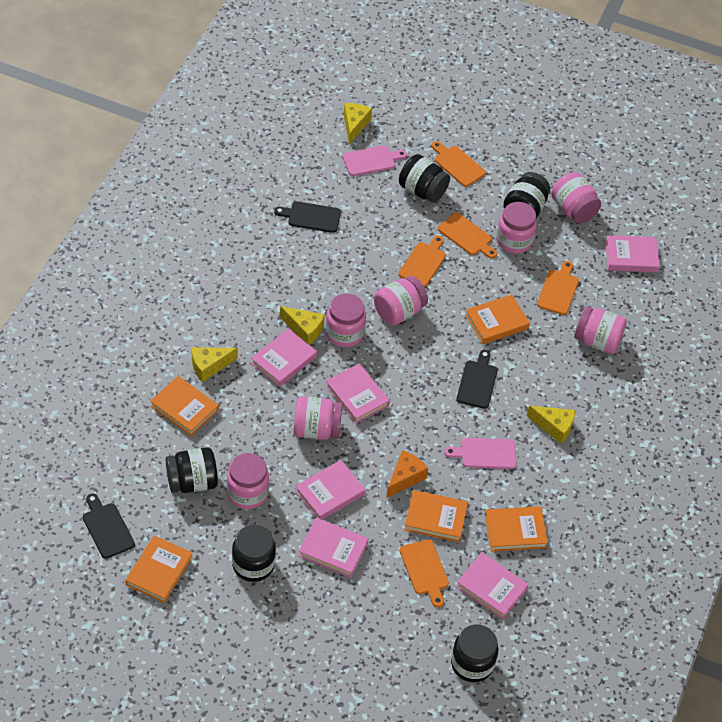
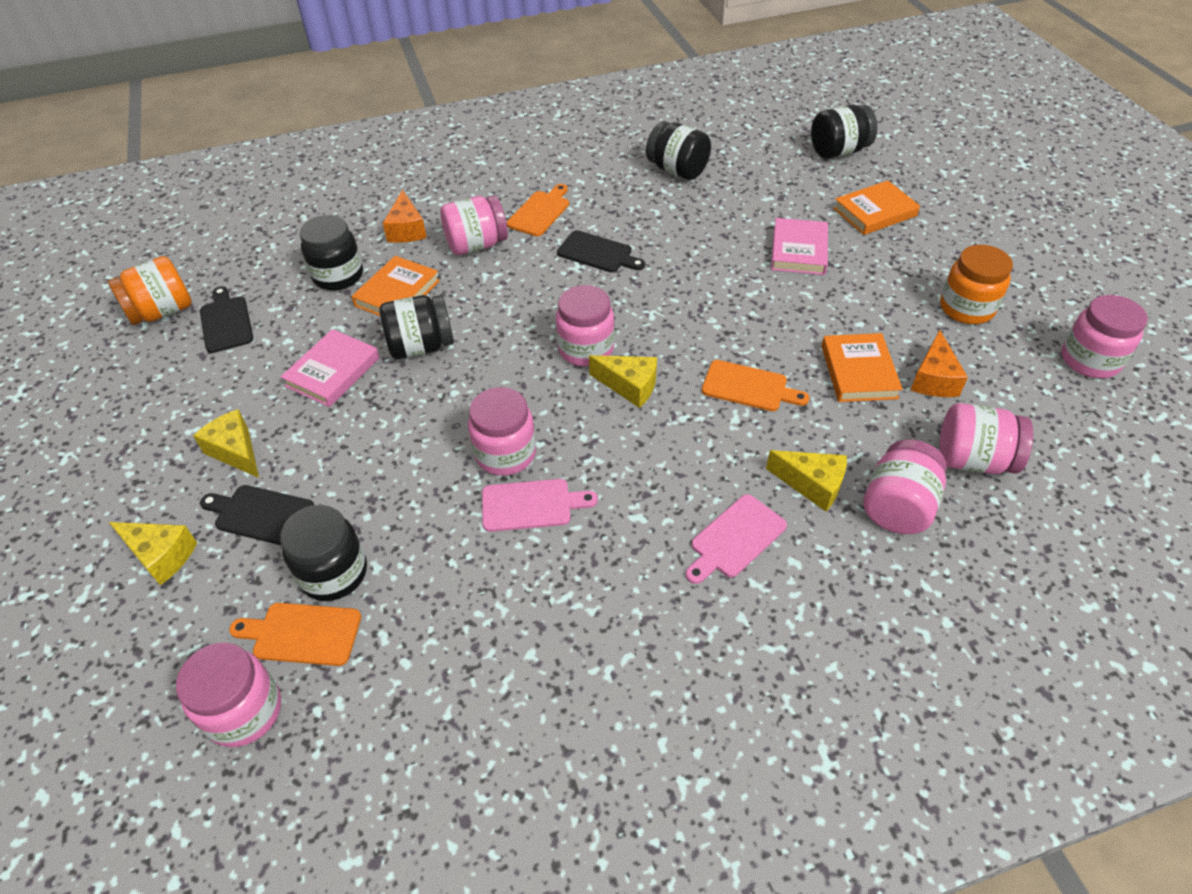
orange book: [125,535,192,603] [150,376,219,436] [404,490,468,542] [465,294,530,344] [485,506,548,552] = 5 -> [351,256,440,316] [821,333,903,402] [833,181,920,235] = 3
orange cheese: [386,450,428,498] = 1 -> [383,190,427,243] [911,330,968,397] = 2
orange cutting board: [399,236,446,287] [400,539,449,608] [432,141,486,187] [438,213,497,259] [537,261,579,315] = 5 -> [229,603,361,666] [507,184,569,236] [702,360,809,411] = 3
orange jar: none = 0 -> [108,256,192,325] [940,245,1013,324] = 2
pink book: [251,328,317,387] [295,460,366,520] [299,518,368,578] [326,363,390,424] [456,553,529,619] [605,235,660,272] = 6 -> [281,329,380,407] [771,218,828,275] = 2

